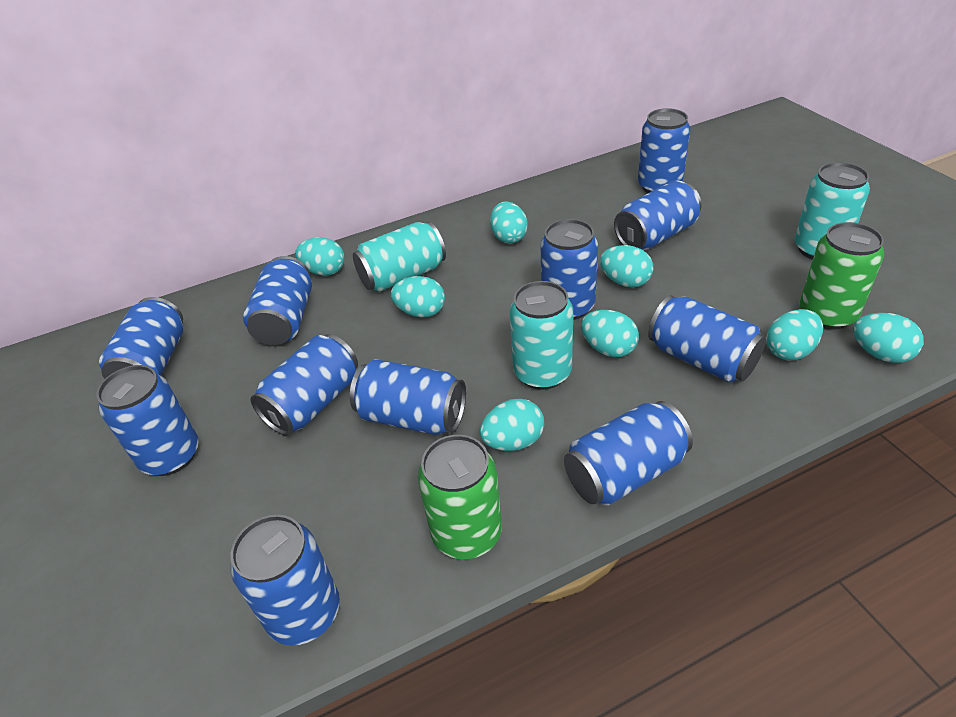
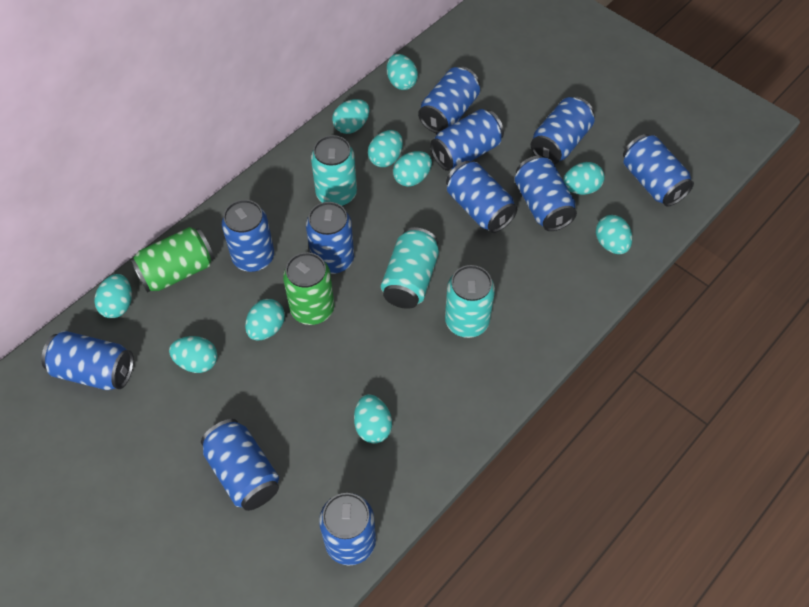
turquoise egg: [295,237,345,276] [391,276,445,317] [480,399,544,451] [490,201,528,244] [581,310,639,357] [600,245,653,288] [766,309,823,361] [853,313,924,363] = 8 -> [94,274,132,318] [169,336,218,373] [245,299,285,340] [332,99,370,134] [354,394,392,444] [368,130,403,167] [387,54,418,90] [393,151,432,187] [563,162,605,195] [596,215,632,254] = 10

